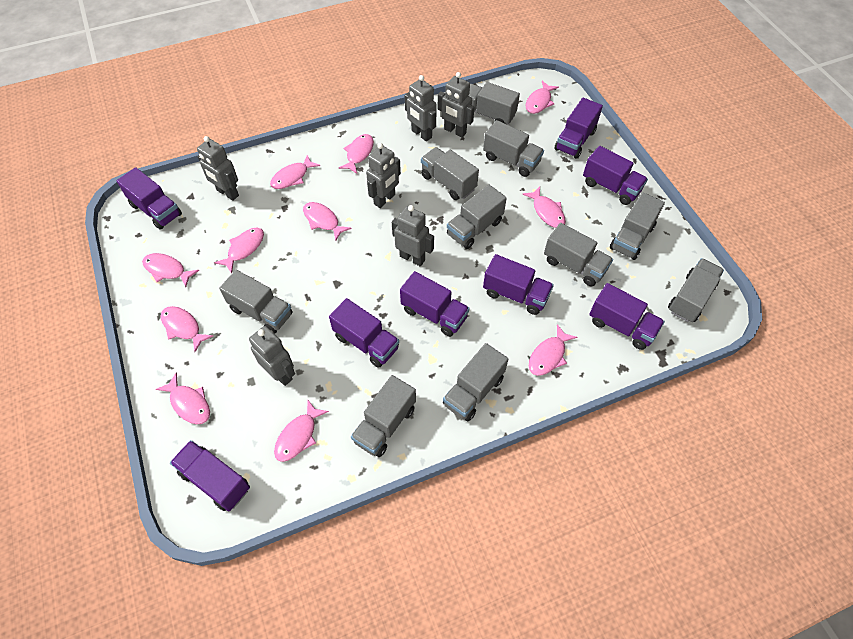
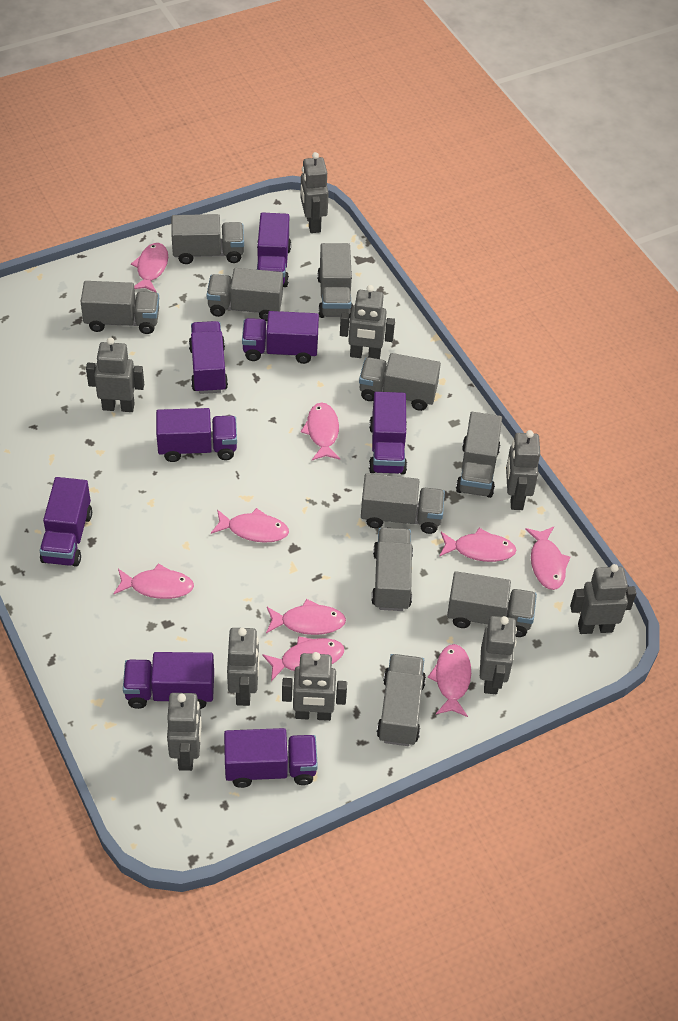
grey robot: [197,136,239,201] [249,326,295,386] [366,143,401,208] [392,205,434,267] [405,75,437,141] [437,72,475,137] = 6 -> [86,337,144,412] [167,693,202,771] [227,628,259,706] [282,652,347,721] [300,152,329,233] [340,285,395,359] [480,616,517,694] [506,430,540,510] [570,564,636,634] = 9
pink fish: [142,253,199,287] [156,372,210,424] [161,306,213,352] [214,228,264,273] [270,155,320,189] [274,400,329,462] [303,202,352,241] [339,134,374,174] [522,187,566,228] [526,81,559,114] [529,324,577,376] = 11 -> [113,563,194,599] [131,243,168,293] [211,508,289,543] [262,636,344,681] [266,599,346,635] [301,402,340,460] [427,644,471,717] [439,528,516,562] [525,526,570,590] = 9

